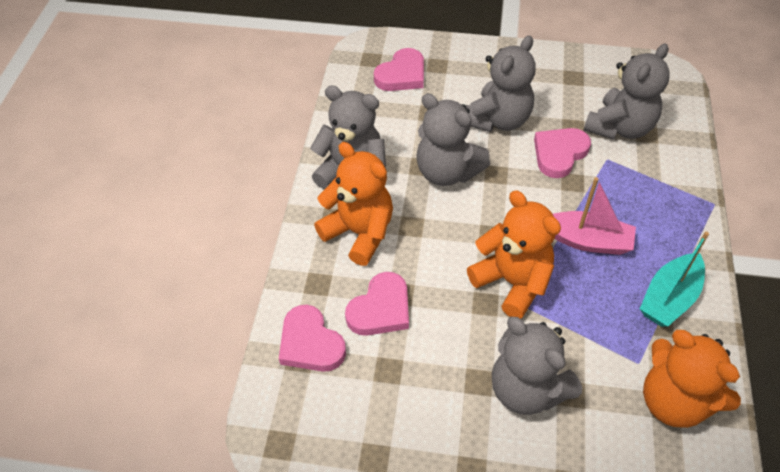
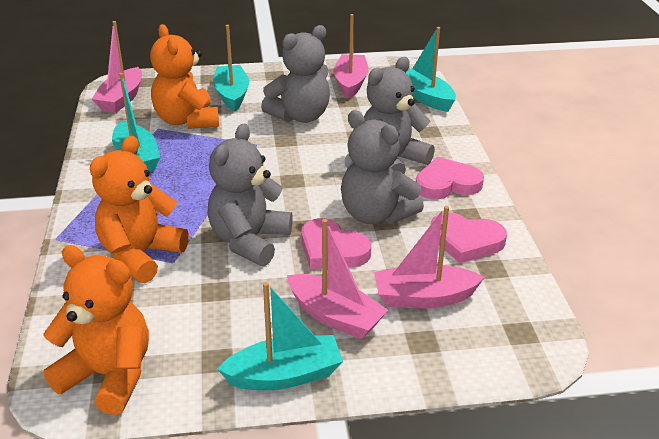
grey teddy bear: [310,86,386,189] [416,93,490,186] [466,35,536,132] [492,317,582,415] [584,43,670,140] = 5 -> [207,124,293,266] [261,25,330,123] [341,110,424,224] [364,57,435,174] = 4
pink boat: [553,177,636,255] = 1 -> [92,21,142,113] [287,219,388,339] [333,14,368,99] [374,206,485,308] = 4
pink heart: [279,305,346,372] [345,272,409,336] [374,48,424,91] [534,128,591,178] = 4 -> [301,218,371,269] [416,157,484,199] [431,213,507,263] = 3
turquoise boat: [640,232,709,327] = 1 -> [112,73,160,172] [213,25,249,111] [217,282,343,390] [406,27,456,112] = 4

